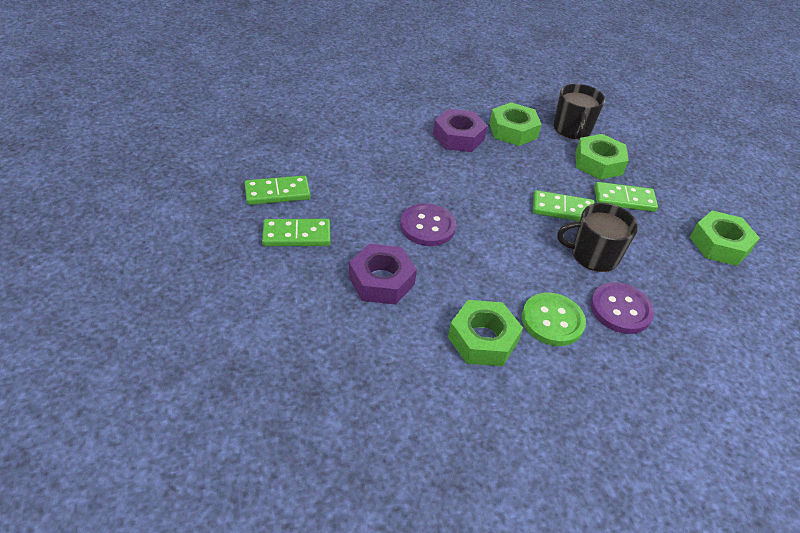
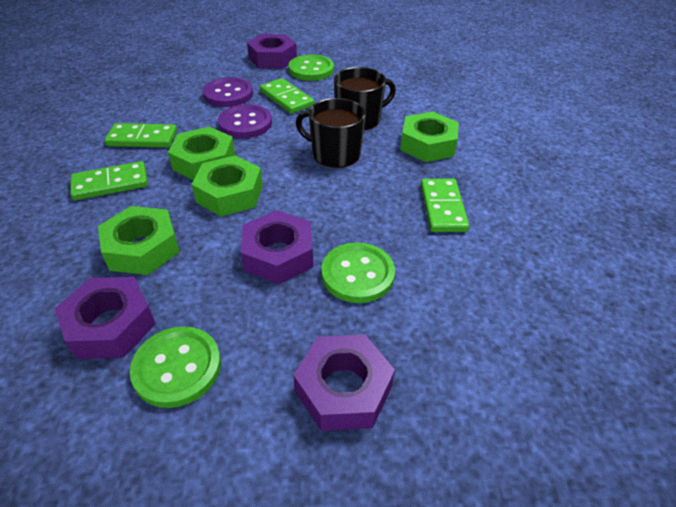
green button: [522,293,586,346] = 1 -> [130,326,221,408] [288,54,334,81] [321,242,395,303] = 3
purple nut: [349,244,417,304] [433,109,487,152] = 2 -> [55,277,156,359] [241,210,313,284] [247,34,297,68] [293,335,395,431] = 4

